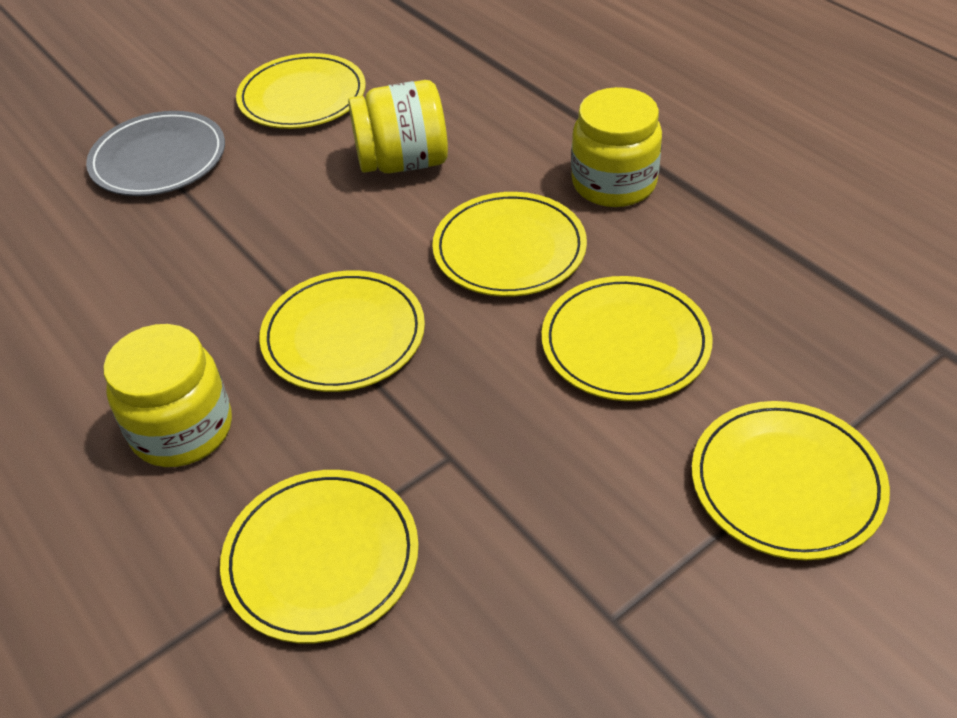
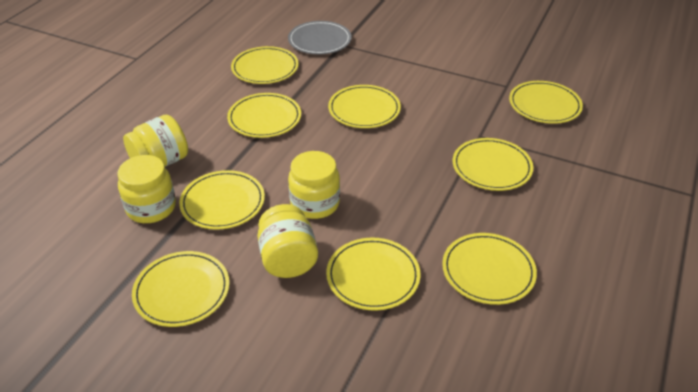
yellow jar: [103,324,232,467] [348,80,448,173] [571,87,662,207] = 3 -> [118,155,176,223] [123,115,188,167] [257,204,318,278] [288,151,340,219] = 4
yellow plate: [220,470,419,643] [236,53,366,129] [259,270,425,392] [432,192,587,297] [542,276,713,401] [692,401,890,560] = 6 -> [132,251,229,327] [179,170,265,229] [227,93,301,138] [231,46,299,84] [326,238,420,311] [328,85,401,128] [442,233,537,305] [453,138,533,191] [509,81,583,124] = 9

